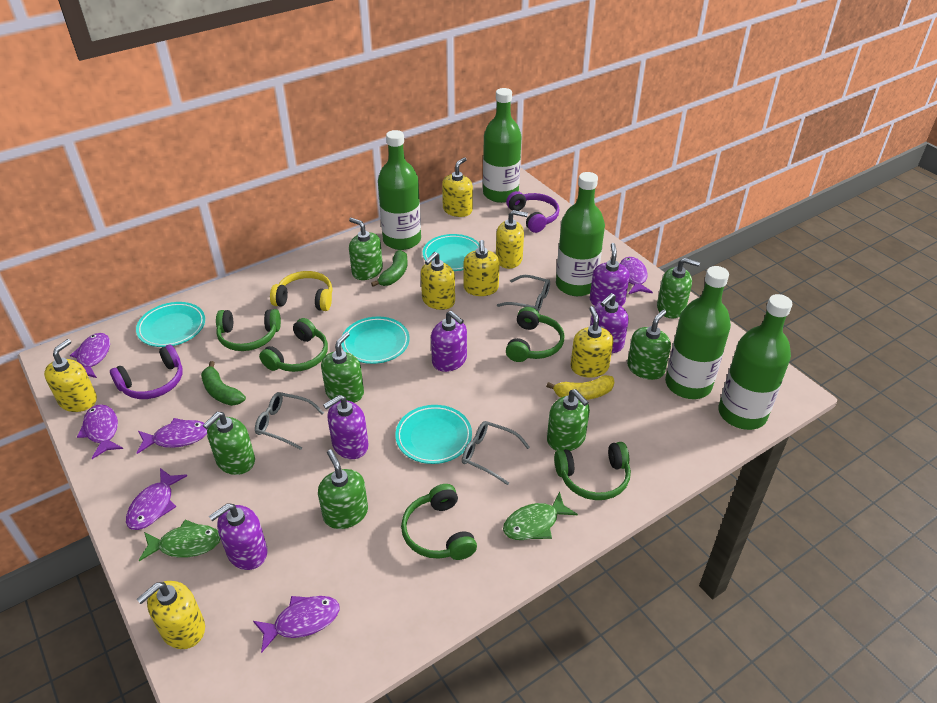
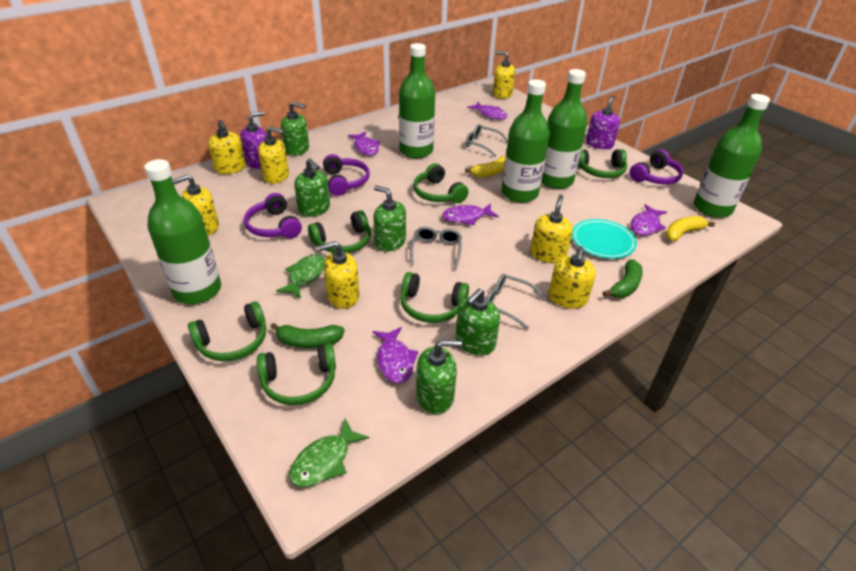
green headphones: [216,309,281,351] [259,318,328,372] [401,484,477,560] [506,307,564,362] [554,442,631,500] = 5 -> [188,301,266,361] [257,343,336,405] [308,210,371,253] [400,272,469,323] [413,163,469,203] [578,149,627,178] = 6
green soap dispenser: [203,412,255,475] [318,450,368,529] [321,332,364,403] [349,218,383,280] [547,389,590,451] [627,309,671,380] [657,258,700,318] = 7 -> [281,102,309,156] [294,158,330,217] [373,186,406,251] [416,340,463,414] [456,289,500,356] = 5
purple fish: [70,333,110,378] [77,404,123,459] [126,468,187,530] [137,418,207,454] [253,596,340,653] [620,257,653,294] = 6 -> [348,132,380,155] [373,327,418,383] [442,203,499,225] [467,101,507,119] [631,204,667,236] = 5
purple headphones: [110,345,183,399] [506,191,559,233] = 2 -> [244,193,302,239] [323,154,370,196] [629,149,683,184] = 3
purple soap dispenser: [209,503,268,570] [323,395,369,459] [431,311,467,372] [590,243,630,306] [590,293,629,353] = 5 -> [241,112,267,169] [586,95,620,149] = 2
turquoise plate: [136,302,205,347] [341,317,410,364] [395,405,472,464] [423,234,480,271] = 4 -> [572,219,637,259] = 1
yellow banana: [546,375,614,400] = 1 -> [465,156,506,178] [665,216,715,241] = 2
yellow headphones: [270,271,332,311] = 1 -> none = 0

